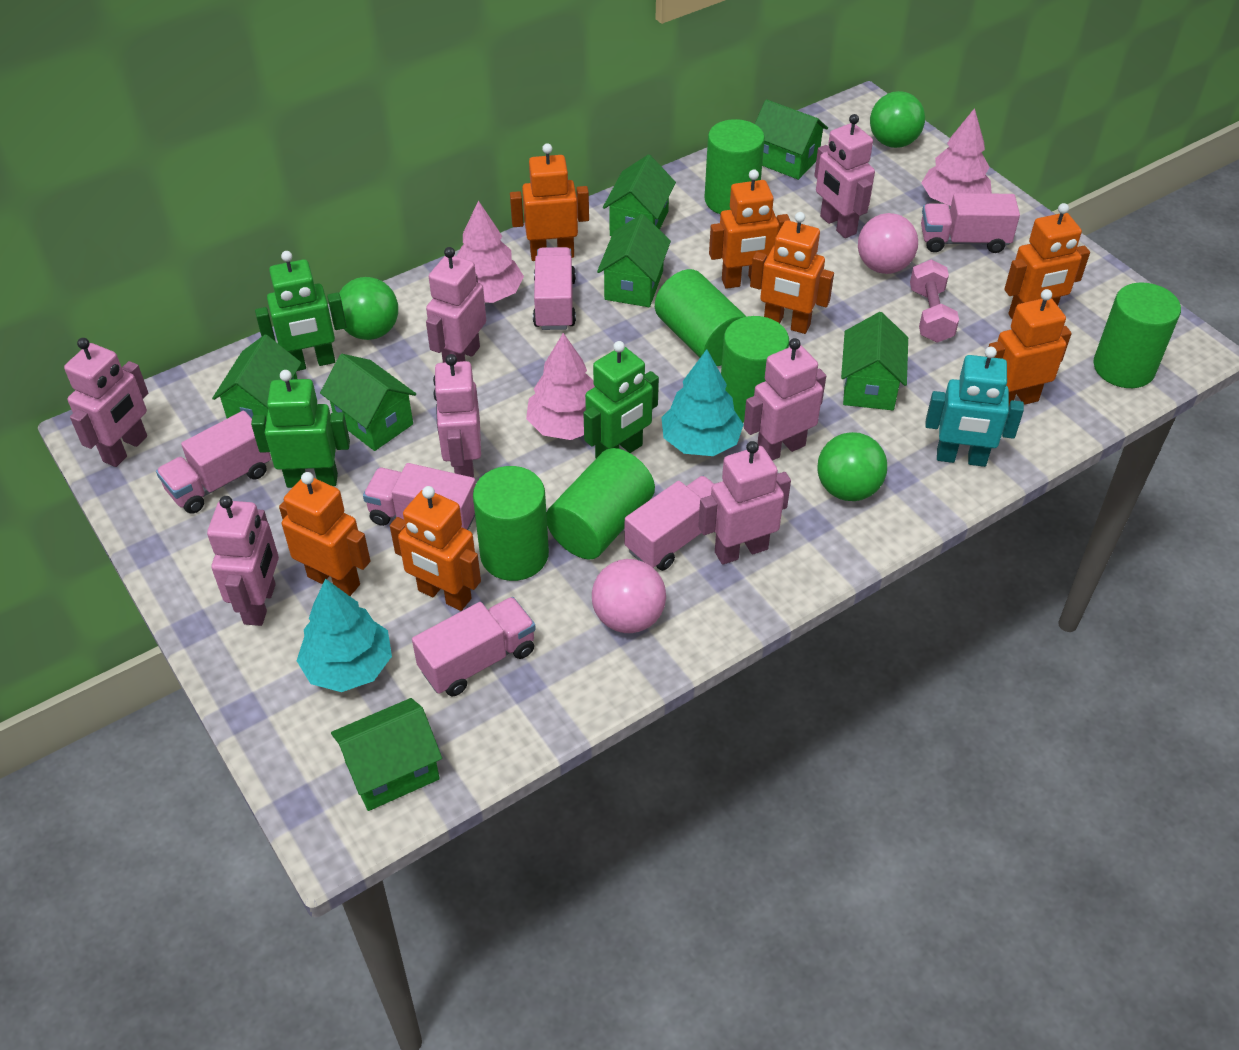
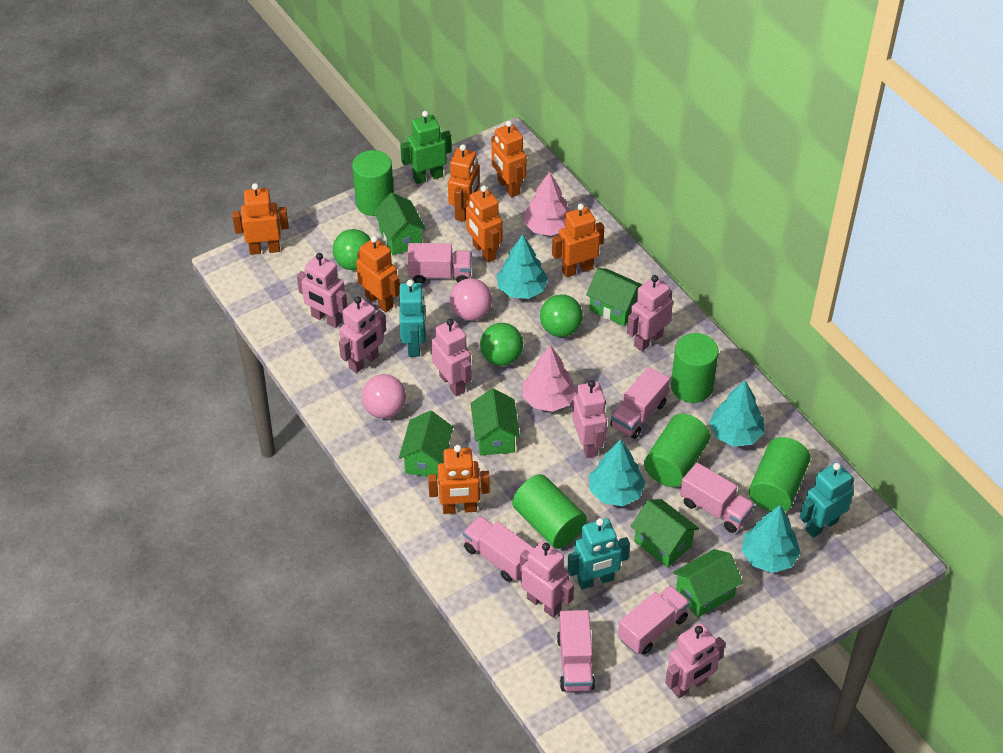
green cylinder: [473,466,549,581] [546,448,655,560] [655,269,747,366] [705,119,765,214] [721,316,789,423] [1093,282,1181,388] = 6 -> [352,150,394,216] [512,474,587,549] [644,414,710,487] [671,333,719,403] [749,437,810,512] = 5
green house: [212,335,301,419] [320,354,416,451] [331,698,442,811] [597,214,671,307] [603,154,676,236] [755,99,828,180] [841,312,908,410] = 7 -> [373,193,426,255] [399,410,453,479] [471,388,520,455] [586,268,642,326] [631,499,699,568] [673,549,743,618] = 6
green robot: [251,370,350,488] [255,251,347,371] [583,341,659,459] = 3 -> [400,111,452,184] = 1
pink dumbbell: [910,260,959,343] = 1 -> none = 0
pink tree: [457,200,524,303] [526,333,595,440] [921,108,992,206] = 3 -> [522,345,577,412] [524,171,570,236] = 2
turquoise robot: [925,347,1024,467] = 1 -> [399,280,426,357] [567,518,630,590] [799,462,854,538] = 3
turquoise tree: [297,579,392,692] [661,349,744,456] = 2 -> [497,234,548,299] [589,439,646,506] [709,381,764,446] [742,505,801,573] = 4

